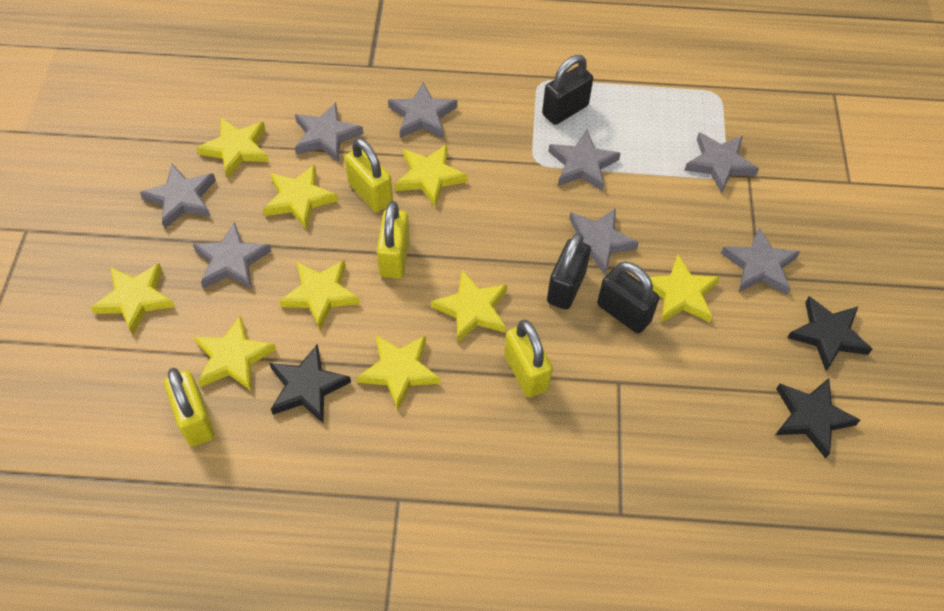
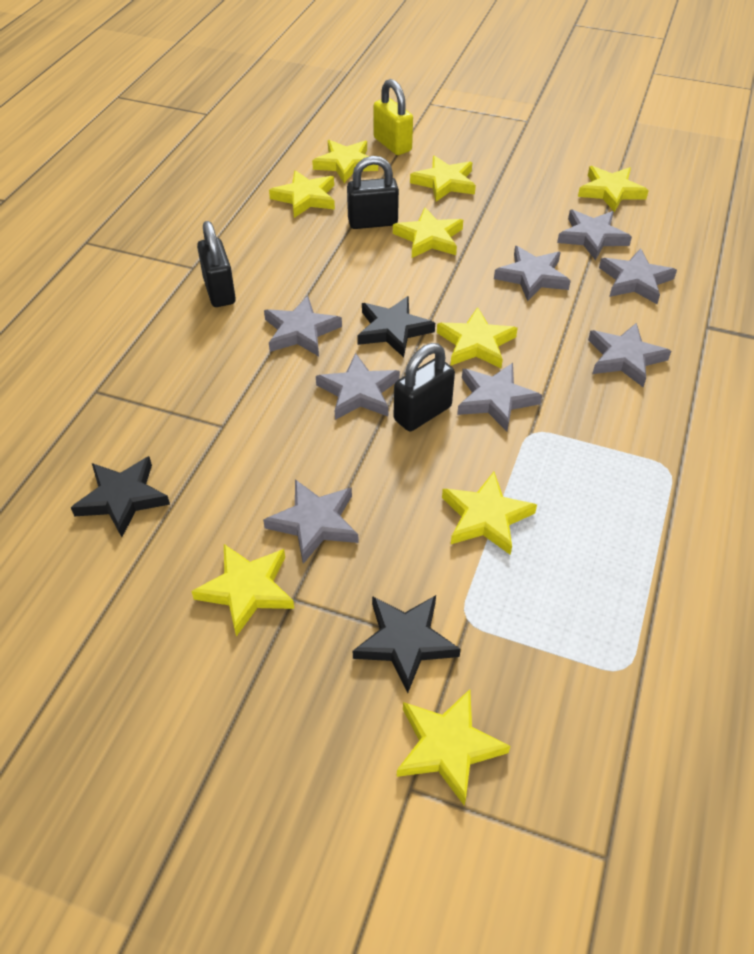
yellow padlock: [164,368,215,447] [345,138,393,212] [377,201,410,278] [504,320,553,397] = 4 -> [374,79,413,155] = 1

